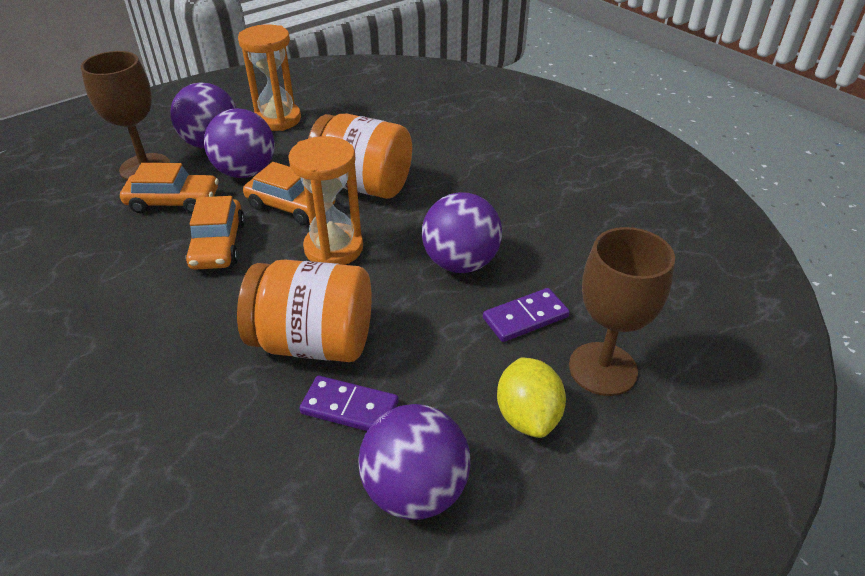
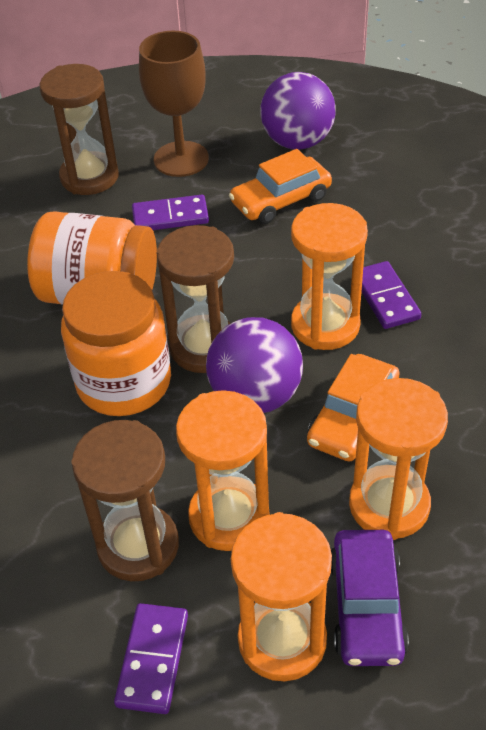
brown goblet: [81,51,170,180] [569,227,675,396] = 2 -> [139,31,209,177] = 1
brown hourglass: none = 0 -> [40,64,119,195] [71,420,179,581] [157,225,234,373] = 3
orange car: [120,163,219,213] [185,196,245,270] [243,162,336,225] = 3 -> [229,149,332,224] [307,354,400,461] = 2
orange hourglass: [238,24,301,131] [288,136,363,265] = 2 -> [176,390,269,551] [231,512,332,681] [291,203,368,350] [349,378,448,540] = 4
purple ball: [170,82,236,149] [204,108,275,178] [358,404,471,520] [422,192,502,273] = 4 -> [206,317,303,413] [260,72,336,150] = 2
purple car: none = 0 -> [331,530,409,666] = 1
purple domino: [299,376,399,431] [483,288,570,342] = 2 -> [114,603,188,714] [132,195,209,230] [362,261,421,329] = 3
yellow lemon: [497,357,566,438] = 1 -> none = 0

